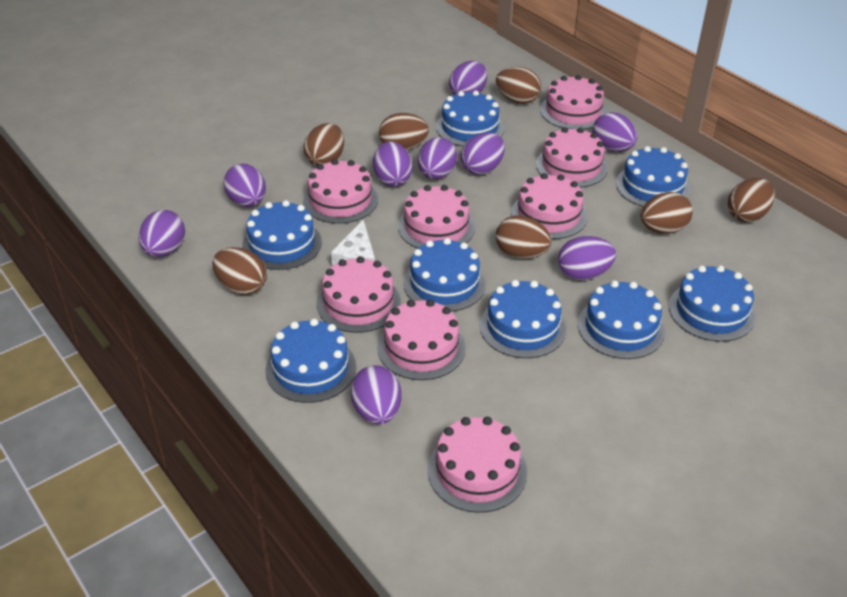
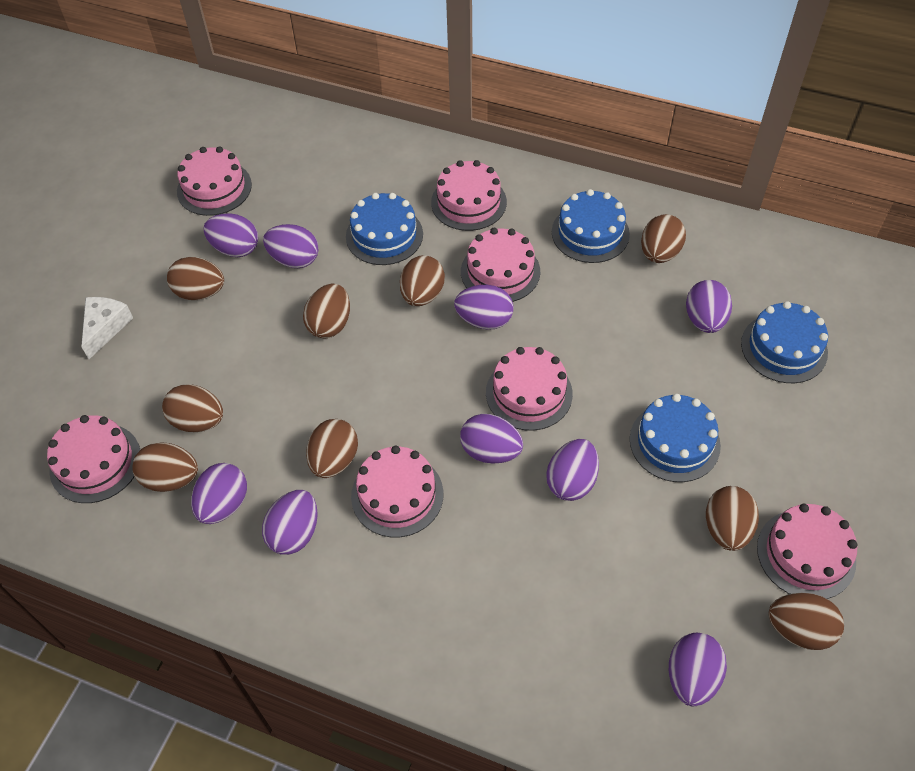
blue cake: [242,200,322,270] [265,319,356,403] [403,238,486,312] [436,91,504,146] [480,280,566,358] [578,280,665,359] [616,146,690,207] [669,265,755,342] = 8 -> [346,193,423,265] [552,189,630,263] [630,394,721,482] [741,301,828,383] = 4
brown egg: [212,247,267,295] [304,123,344,166] [379,113,429,150] [496,67,541,104] [496,215,552,259] [640,192,693,234] [728,178,775,222] = 7 -> [133,442,198,492] [162,384,223,432] [167,257,224,300] [303,284,350,338] [306,419,358,478] [400,255,445,306] [641,214,686,263] [706,486,759,551] [769,593,844,650] = 9
pink cake: [303,159,378,224] [316,256,401,333] [377,299,466,380] [398,185,475,248] [428,417,527,513] [511,173,587,239] [536,127,608,188] [540,75,607,130] = 8 -> [47,415,140,503] [177,146,252,216] [351,446,443,537] [431,160,507,231] [461,228,540,302] [486,347,573,431] [757,504,857,599] = 7

